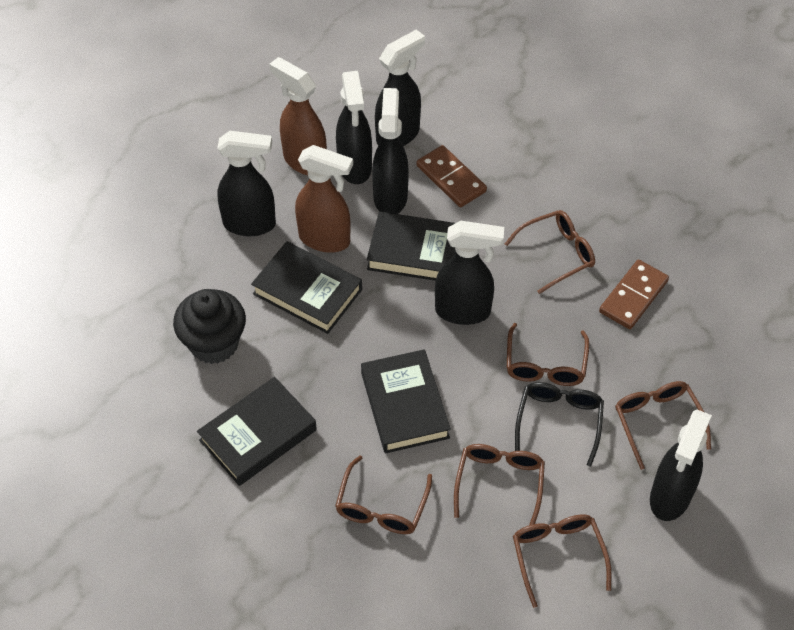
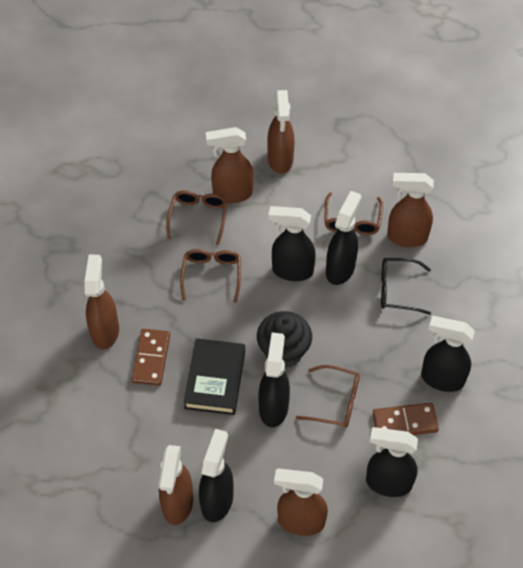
black book: [197,377,317,486] [251,241,362,334] [361,349,451,453] [367,212,456,281] = 4 -> [184,338,245,415] = 1
brown glasses: [335,455,432,534] [454,444,545,525] [505,210,595,294] [507,323,589,386] [513,514,611,608] [615,381,711,470] = 6 -> [166,190,227,245] [180,249,241,303] [296,365,360,428] [324,193,383,235] = 4
brown spray bottle: [269,57,327,175] [295,145,353,253] = 2 -> [85,255,119,350] [158,445,193,525] [206,127,253,203] [267,90,294,174] [274,468,328,536] [387,173,434,247] = 6

